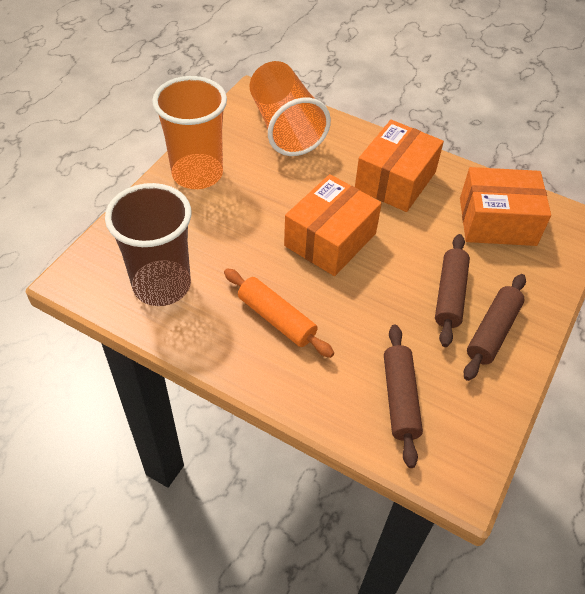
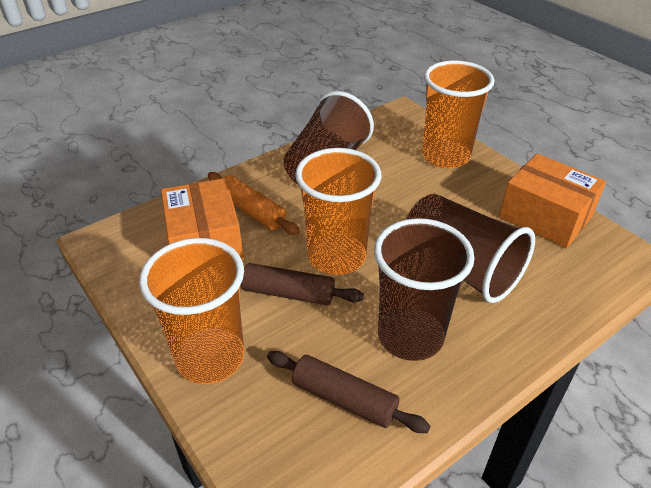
brown cup: [105,183,191,306] = 1 -> [283,91,374,185] [374,218,475,361] [406,194,535,303] = 3
brown rolling pin: [384,325,423,468] [435,234,470,347] [464,274,526,381] = 3 -> [241,263,364,305] [267,351,430,433] = 2
orange box: [284,174,382,276] [355,120,444,212] [460,167,551,246] = 3 -> [161,178,244,261] [499,154,606,248] = 2
orange cup: [152,76,227,189] [250,61,331,156] = 2 -> [139,238,244,384] [295,148,381,275] [422,60,494,168] = 3

